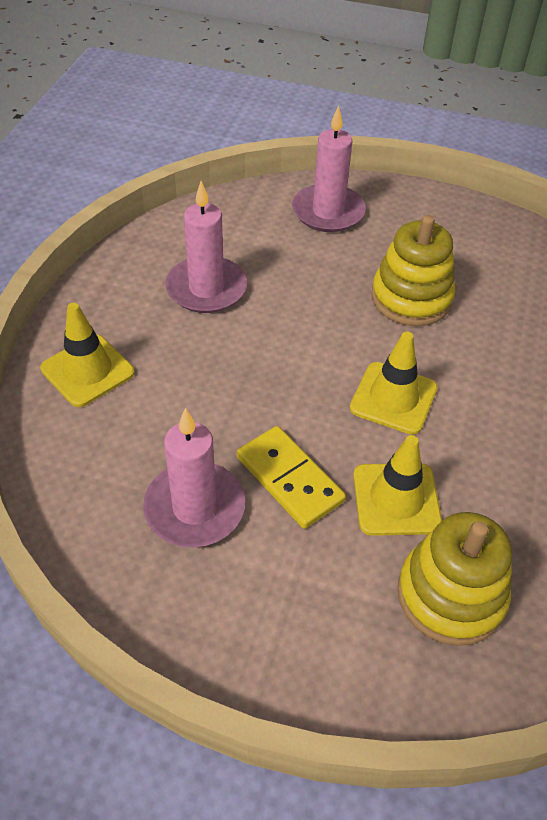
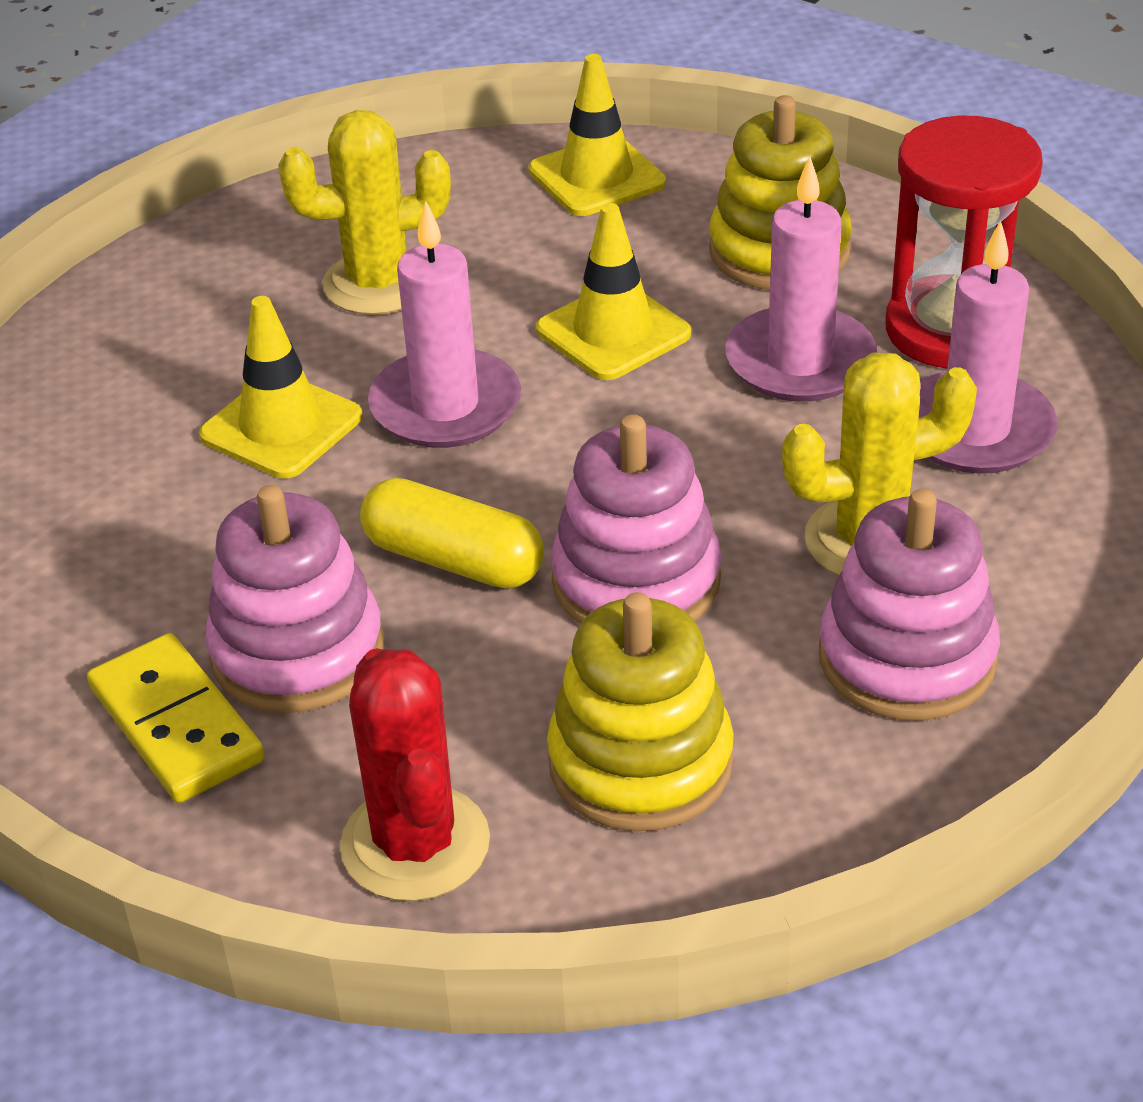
pink stacking toy: none = 0 -> [205,485,383,713] [551,414,721,624] [819,489,1000,721] = 3
red cactus: none = 0 -> [340,648,490,901] = 1
red hourglass: none = 0 -> [886,115,1043,368] = 1
yellow cactus: none = 0 -> [278,110,451,315] [782,352,977,576] = 2
yellow capsule: none = 0 -> [360,478,544,589] = 1

